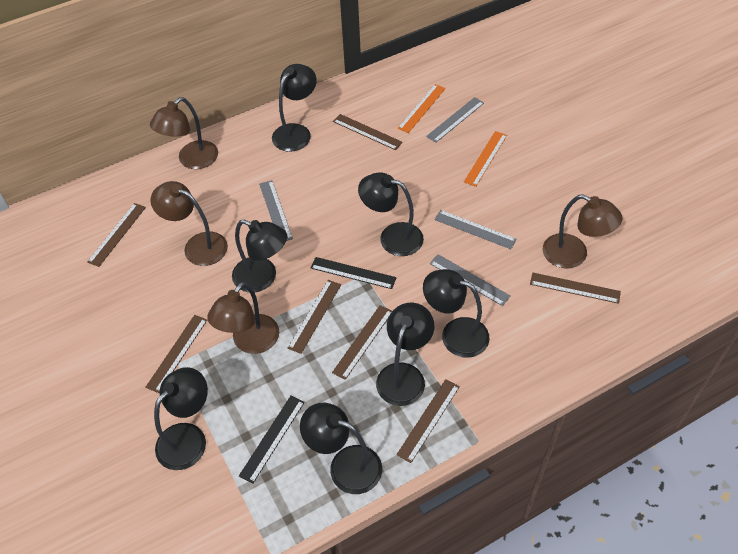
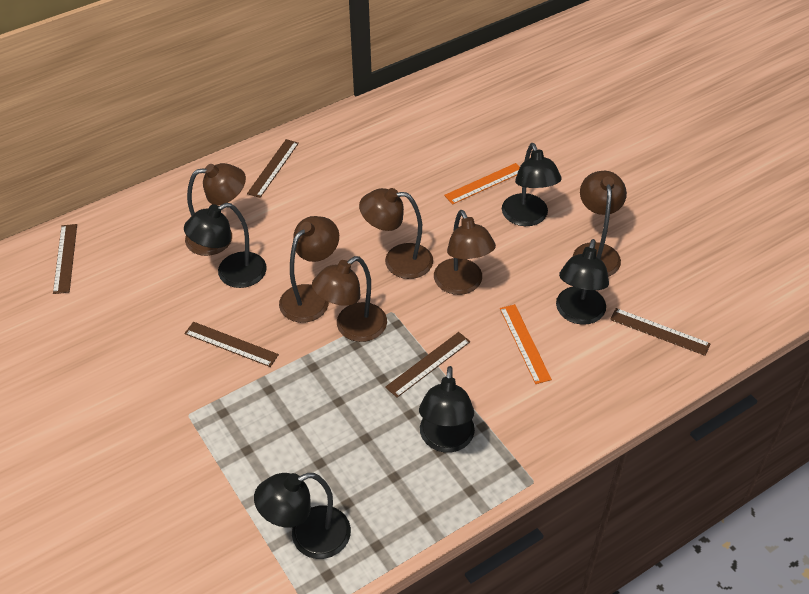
black lamp: [154,367,208,470] [232,220,287,292] [272,64,317,152] [300,403,382,494] [358,172,424,256] [376,303,434,406] [423,269,490,358] = 7 -> [184,203,267,288] [254,473,351,559] [419,366,475,453] [502,143,561,226] [556,239,609,325] = 5
black ruler: [239,396,305,484] [311,257,397,289] = 2 -> none = 0
brown lamp: [150,97,218,169] [151,181,228,266] [207,282,279,354] [543,194,623,269] = 4 -> [185,163,246,256] [279,216,339,323] [312,256,387,342] [359,188,433,279] [434,210,496,295] [573,171,627,277] = 6
brown ruler: [87,203,146,267] [145,315,207,393] [288,280,341,354] [332,305,392,380] [333,114,403,150] [396,379,460,463] [530,273,621,304] = 7 -> [53,224,77,294] [184,322,279,367] [247,139,299,198] [385,332,470,398] [610,308,711,356] = 5
grey ruler: [259,180,293,241] [426,97,484,143] [430,254,510,306] [434,210,517,249] = 4 -> none = 0

